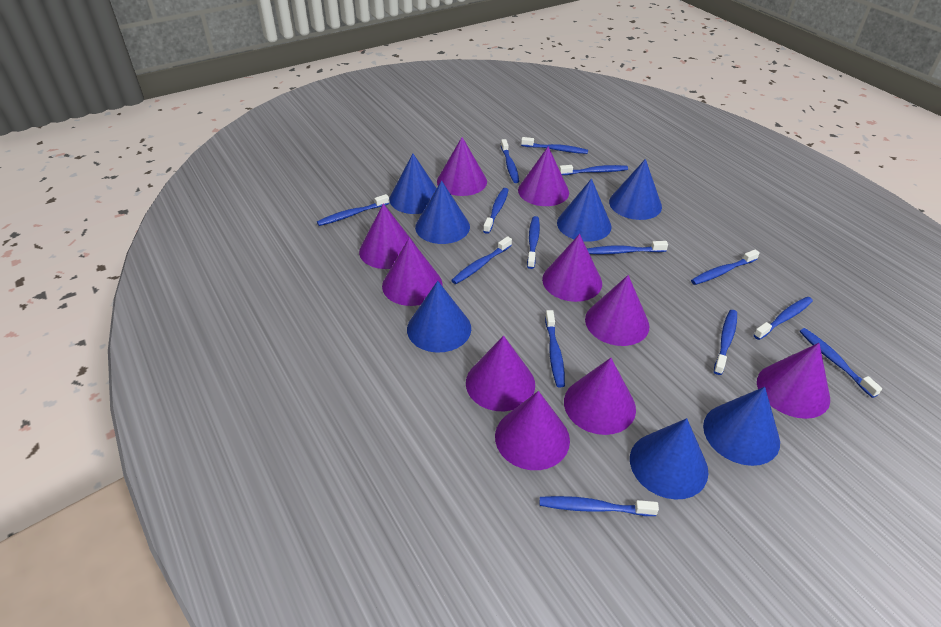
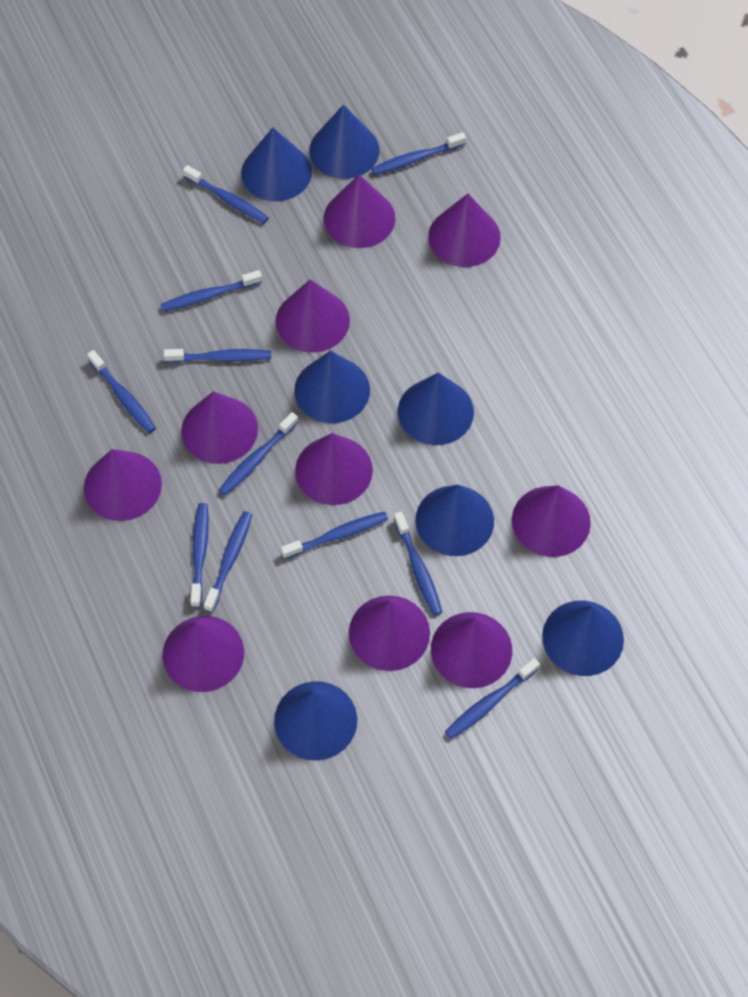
blue toothbrush: [317,194,389,226] [451,236,512,284] [483,188,509,234] [501,139,519,183] [521,137,588,154] [527,216,540,269] [540,496,659,516] [545,310,565,387] [559,165,628,175] [587,241,668,254] [691,249,760,285] [714,310,737,375] [754,297,813,340] [800,328,882,398] = 14 -> [87,350,156,433] [160,270,262,312] [164,349,271,363] [183,165,269,224] [190,503,209,608] [204,511,252,613] [219,412,298,495] [281,511,388,559] [371,132,466,175] [393,511,442,616] [445,658,540,739] = 11

